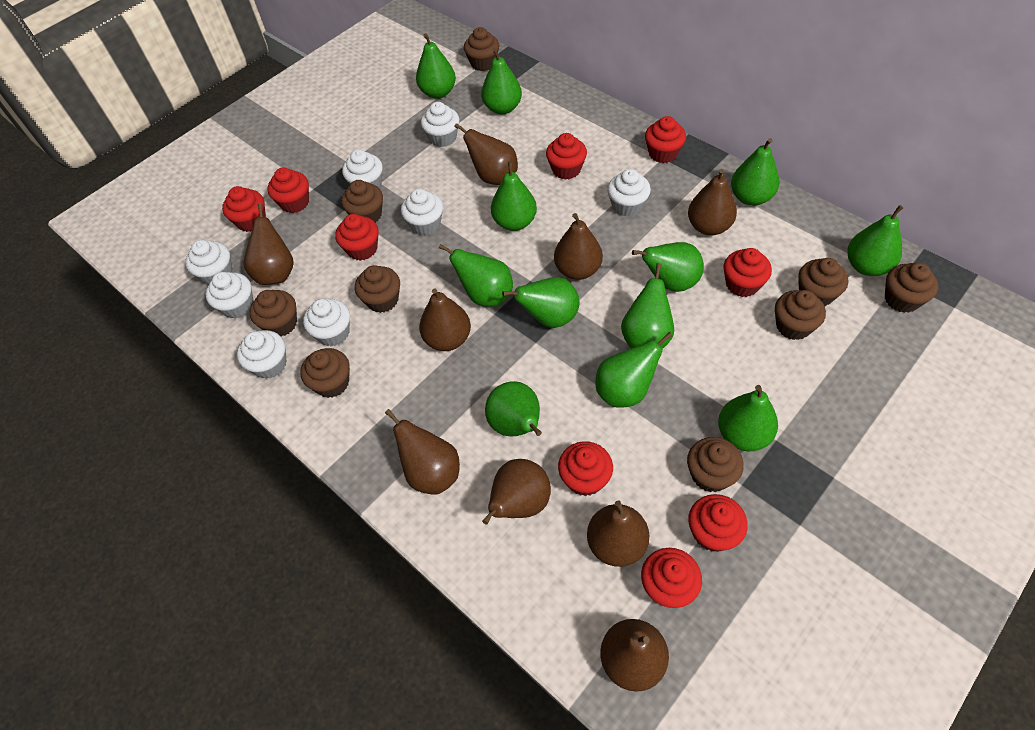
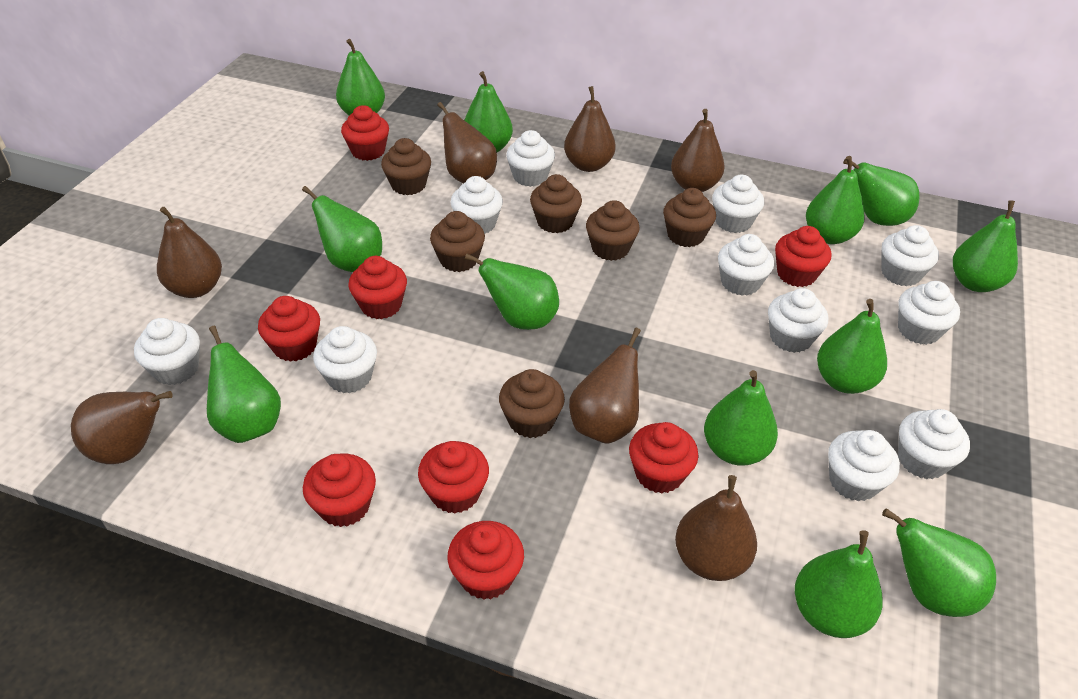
brown cupcake: [250,290,297,337] [300,348,350,398] [341,180,383,223] [355,265,400,313] [464,27,499,71] [687,437,744,492] [775,290,826,340] [798,258,848,307] [885,263,938,313] = 9 -> [381,138,431,195] [430,211,485,272] [499,369,565,438] [530,174,582,233] [586,200,640,261] [663,188,716,247] = 6
brown pear: [244,204,294,285] [385,409,460,494] [419,288,471,351] [454,123,518,185] [482,459,551,525] [554,213,603,280] [587,500,649,567] [600,619,669,692] [688,169,737,236] = 9 -> [71,391,173,464] [157,207,222,298] [437,102,497,183] [564,86,616,172] [569,328,641,444] [671,109,725,192] [675,475,757,581] = 7
red cupcake: [222,186,266,232] [267,167,309,213] [335,214,379,261] [546,133,587,180] [558,441,613,496] [641,548,702,608] [645,116,686,163] [688,494,748,552] [723,248,772,297] = 9 -> [258,296,320,362] [303,454,376,527] [341,105,389,161] [348,256,407,319] [418,441,489,513] [447,521,524,600] [629,422,698,494] [775,226,831,287] = 8
white cupcake: [185,240,232,285] [205,272,253,319] [237,330,287,379] [303,299,350,346] [342,149,383,188] [401,189,443,235] [421,102,459,147] [607,169,651,217] = 8 -> [134,318,200,385] [313,326,377,393] [451,176,503,234] [506,130,555,187] [712,174,764,233] [718,234,774,296] [768,288,828,353] [828,430,900,501] [881,225,939,286] [898,281,960,345] [898,409,970,479] = 11

